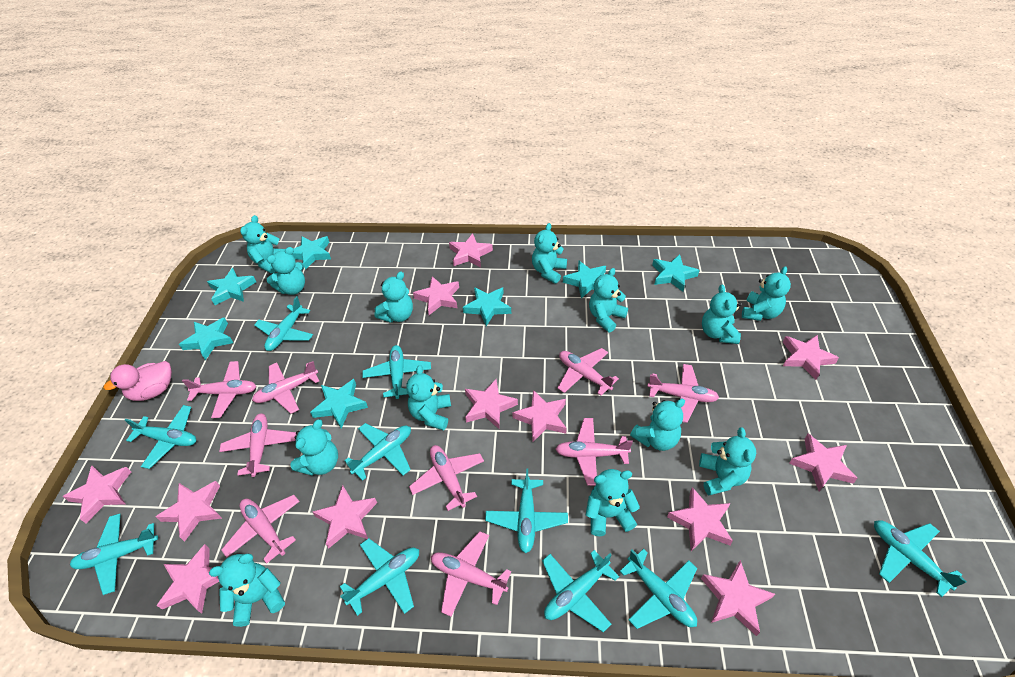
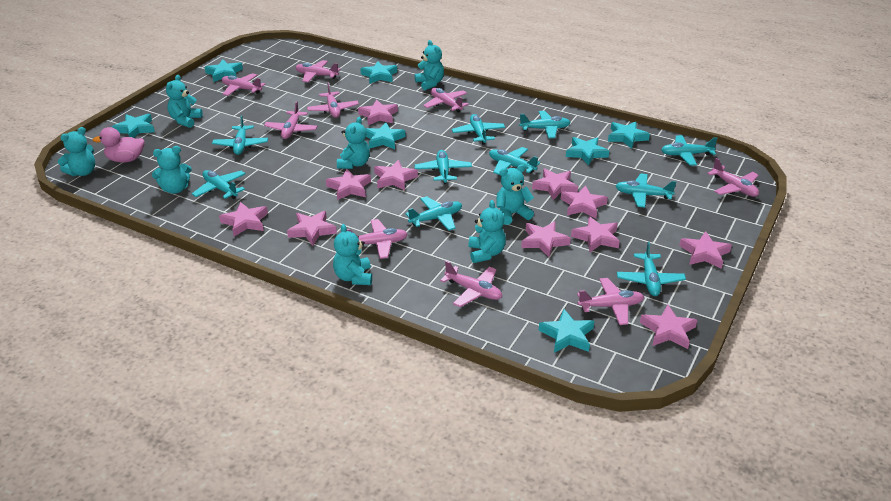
pink star: [62,465,131,523] [156,481,222,542] [157,544,219,614] [313,485,377,548] [413,276,459,315] [449,233,493,267] [465,379,518,429] [512,390,567,442] [667,487,733,551] [701,560,775,636] [783,335,839,380] [789,434,858,491] = 12 -> [219,202,268,236] [287,211,337,246] [326,169,371,200] [358,99,398,125] [374,160,418,191] [521,221,571,257] [532,169,578,200] [561,186,608,218] [571,216,620,252] [640,305,697,349] [679,231,732,269] = 11
turquoise teddy bear: [209,554,285,627] [240,215,285,273] [267,247,305,295] [290,419,338,476] [374,272,413,323] [406,365,451,430] [532,223,567,284] [586,469,640,536] [589,268,628,332] [630,399,685,451] [699,427,756,495] [702,285,741,344] [742,266,791,321] = 13 -> [58,127,95,176] [152,146,192,194] [166,75,203,128] [333,224,372,285] [337,117,370,169] [415,40,444,90] [468,200,506,263] [496,164,534,225] = 8

